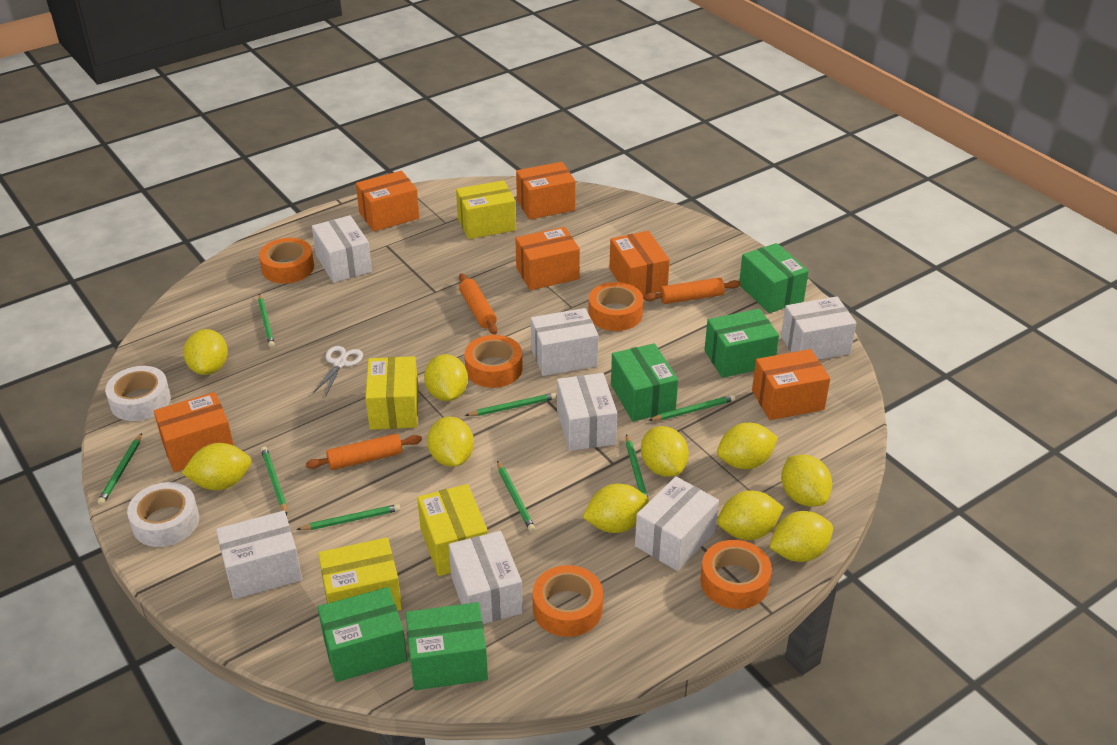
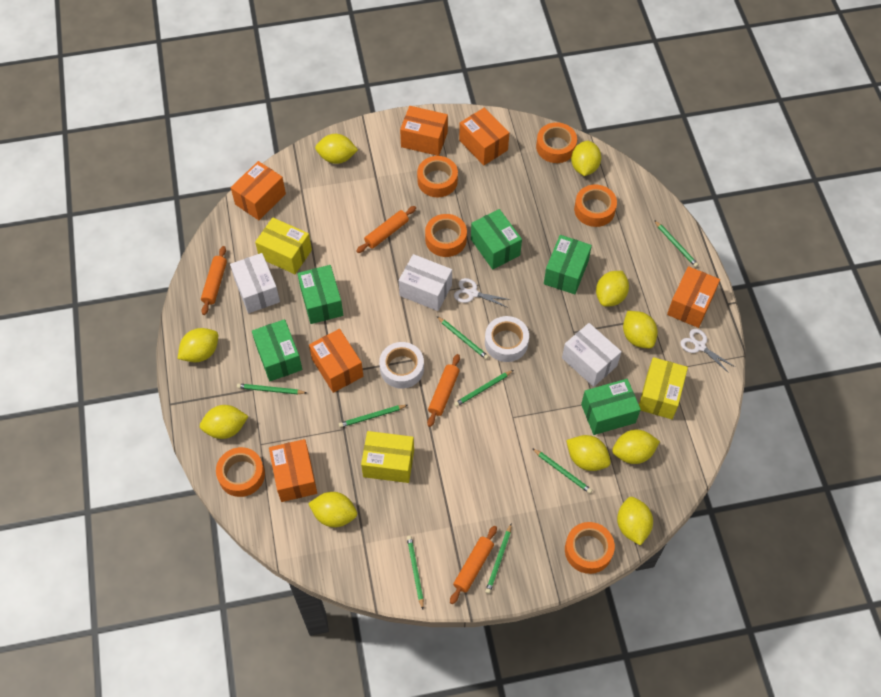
orange rolling pin: [306,434,422,470] [459,273,497,335] [643,278,741,304] = 3 -> [201,246,227,315] [356,206,416,253] [427,354,460,427] [450,526,497,604] = 4
orange tape: [259,238,314,284] [464,335,523,388] [532,565,603,637] [588,282,643,331] [700,540,772,609] = 5 -> [216,447,265,497] [417,156,458,197] [425,214,467,257] [536,122,577,163] [565,522,615,574] [574,184,617,227] = 6
white box: [216,511,302,599] [312,215,372,283] [449,531,523,624] [531,308,599,376] [557,373,617,451] [635,476,719,571] [781,296,856,360] = 7 -> [230,253,280,313] [399,254,452,311] [562,323,622,387] = 3
white scissors: [313,346,363,397] = 1 -> [454,278,511,308] [680,329,735,373] = 2
yellow box: [318,537,402,611] [365,356,418,430] [417,484,488,576] [456,180,516,239] = 4 -> [255,217,312,274] [361,431,414,483] [639,357,688,419] = 3

